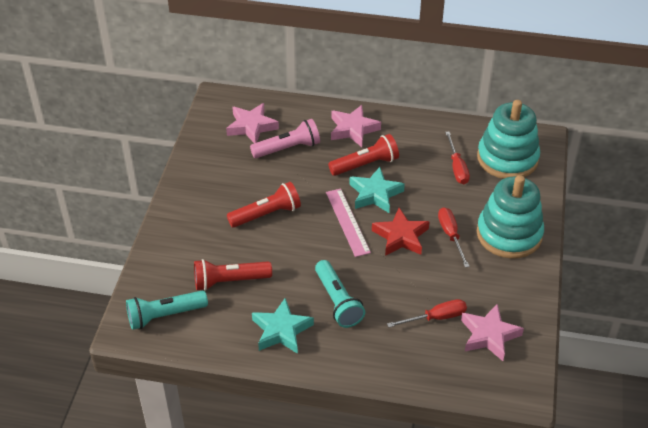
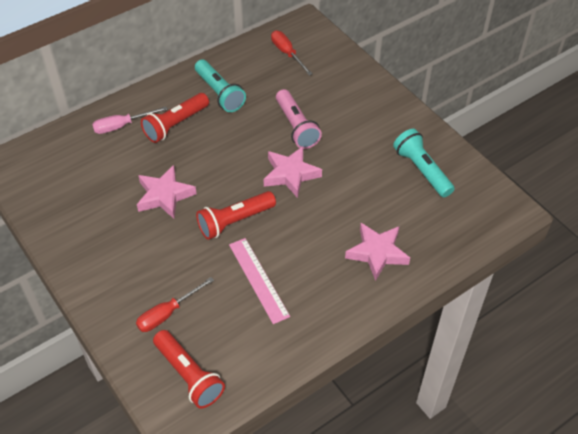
pink screwdriver: none = 0 -> [92,107,167,134] = 1
red screwdriver: [387,299,467,328] [438,207,470,268] [445,132,470,184] = 3 -> [136,277,214,332] [271,30,313,76] = 2
red star: [372,208,430,256] = 1 -> none = 0
turquoise stacking toy: [477,100,540,179] [477,175,544,259] = 2 -> none = 0
turquoise star: [252,298,314,354] [349,167,405,213] = 2 -> none = 0

